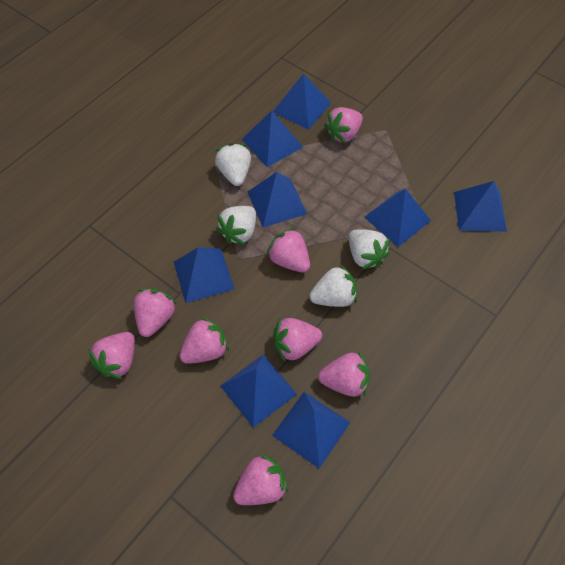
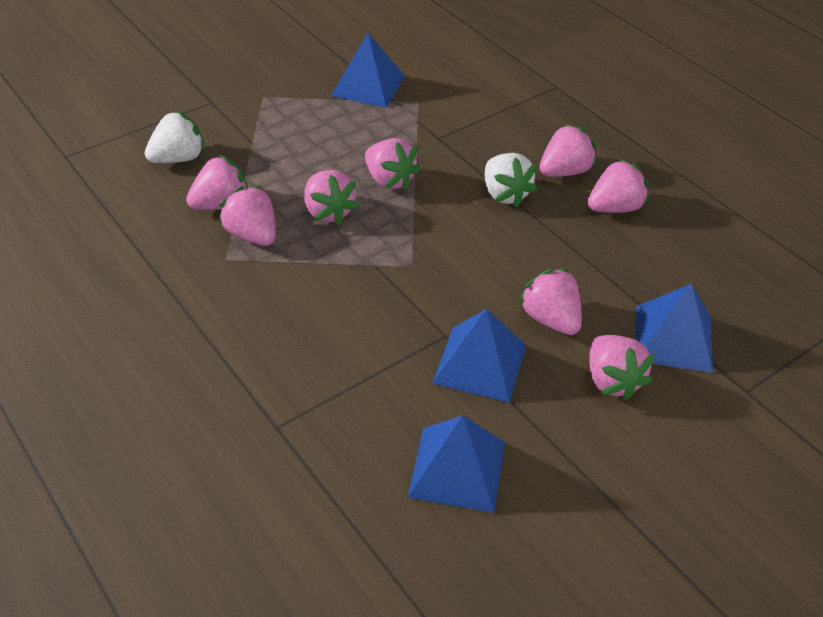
blue pyramid: [174,248,235,303] [221,354,297,428] [242,110,303,167] [248,172,307,228] [272,392,351,468] [273,74,331,130] [364,189,431,247] [454,181,507,232] = 8 -> [331,33,405,108] [407,415,505,513] [432,309,526,403] [635,283,713,373] = 4
white strawberry: [215,143,251,186] [216,206,256,245] [309,264,357,307] [349,229,390,270] = 4 -> [145,110,205,163] [485,153,537,207] = 2

